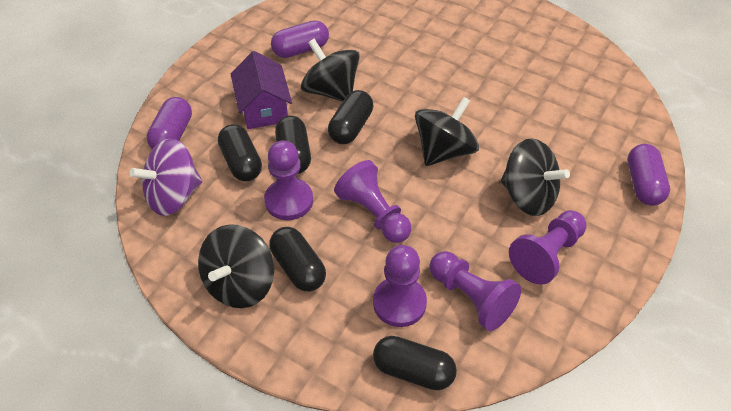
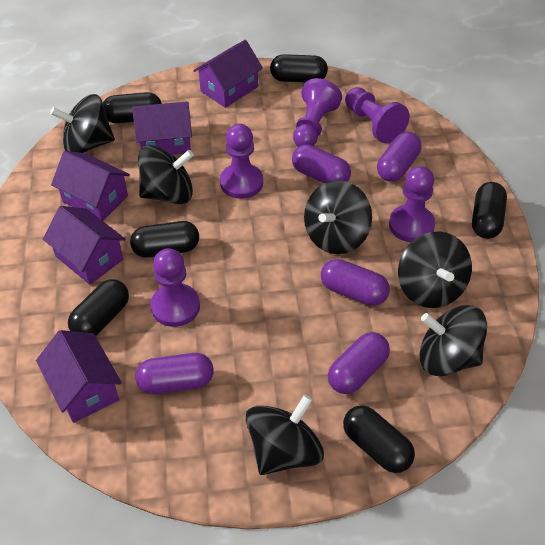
black capsule: [218,124,262,181] [269,227,326,291] [275,116,311,174] [328,90,373,144] [373,336,457,390] = 5 -> [68,279,129,336] [103,92,162,123] [130,221,199,258] [270,54,328,83] [343,405,415,473] [472,182,507,239] = 6
black spinning top: [198,224,274,308] [301,39,360,102] [415,96,479,166] [501,138,570,216] = 4 -> [50,94,115,153] [138,145,194,204] [246,395,324,475] [304,180,372,254] [398,231,472,308] [419,305,487,376] = 6
purple capsule: [147,97,192,149] [271,20,329,58] [628,144,670,206] = 3 -> [136,353,214,394] [292,144,351,183] [321,259,390,306] [328,332,390,394] [377,132,421,182] = 5
purple house: [231,51,292,129] = 1 -> [36,330,122,423] [43,206,126,285] [51,151,130,221] [132,101,192,155] [193,40,263,108] = 5
purple spinning top: [129,138,202,216] = 1 -> none = 0

